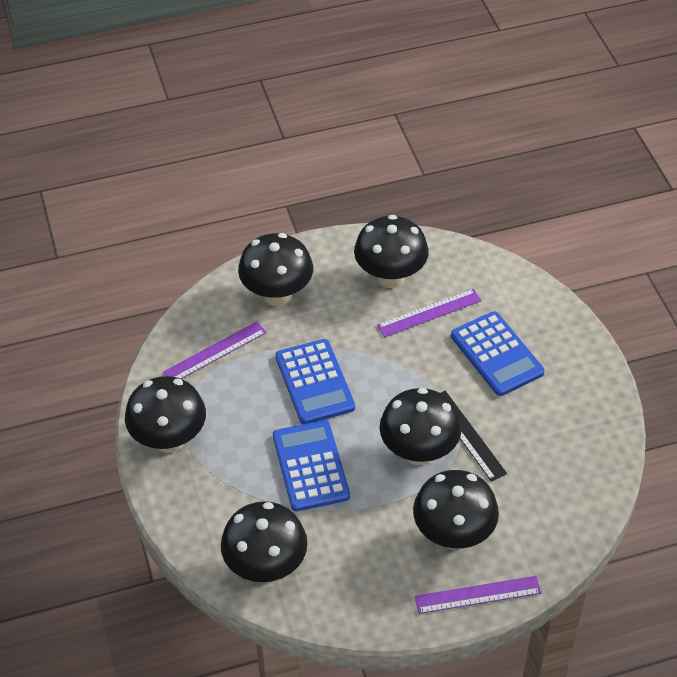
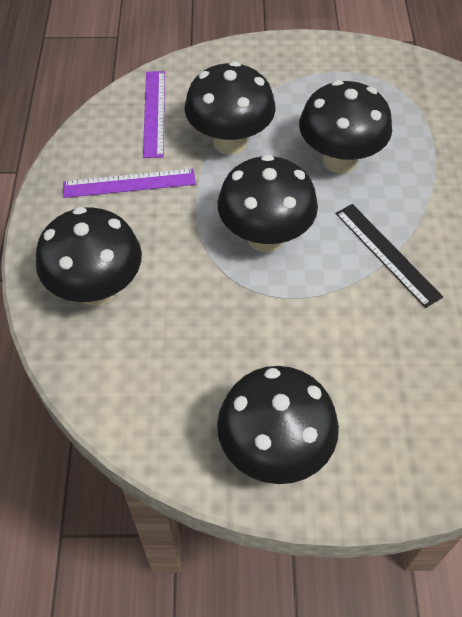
black mushroom: [125,376,206,453] [221,501,308,582] [238,233,313,306] [354,215,429,288] [380,388,462,465] [413,470,499,549] = 6 -> [36,207,142,306] [185,61,276,155] [217,366,339,484] [218,154,318,252] [299,80,392,173] = 5
blue calculator: [273,420,350,511] [275,339,355,424] [451,311,545,396] = 3 -> none = 0
purple ruler: [164,321,267,379] [377,289,482,337] [415,576,541,614] = 3 -> [63,169,196,198] [143,71,165,158] = 2

